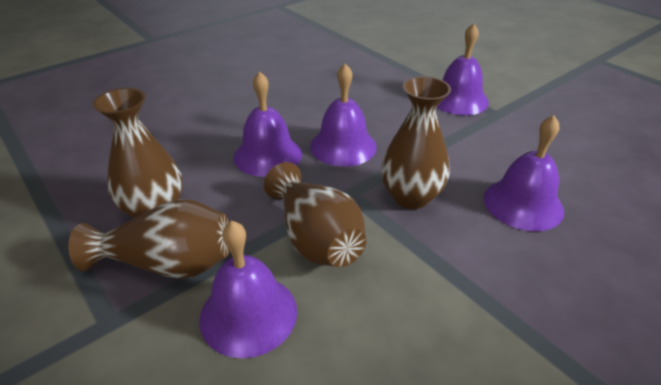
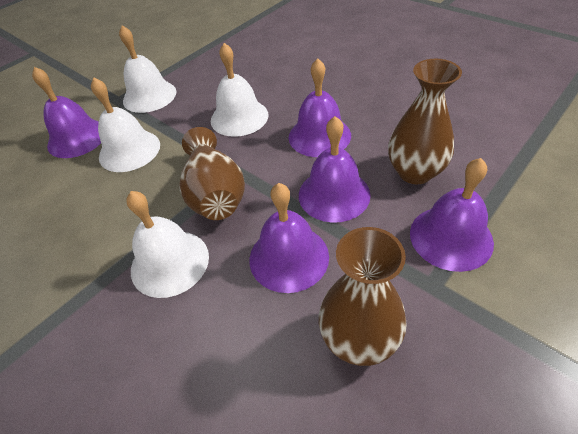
brown vase: [68,199,230,279] [93,88,183,218] [264,162,366,267] [381,76,451,209] = 4 -> [179,127,245,220] [318,227,407,366] [388,59,462,184] = 3
white bell: none = 0 -> [91,78,160,172] [119,25,176,113] [126,191,209,298] [211,43,268,137] = 4

